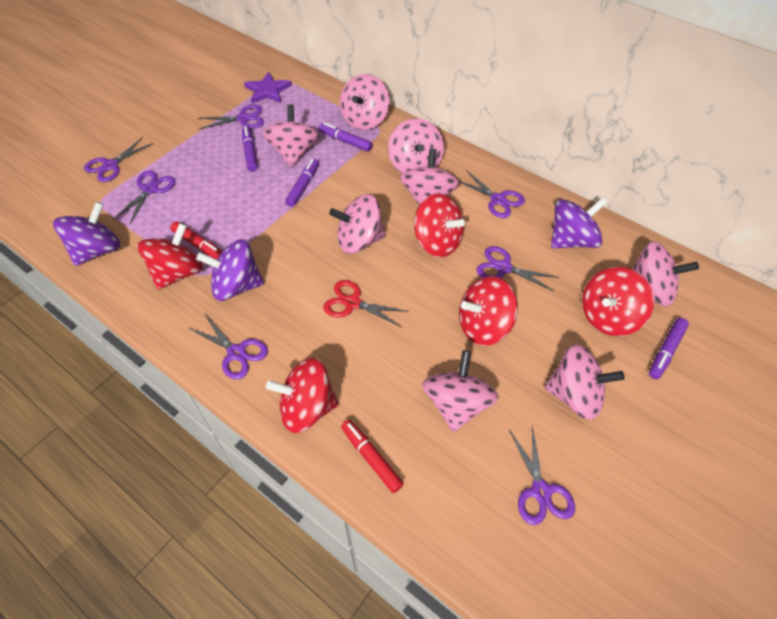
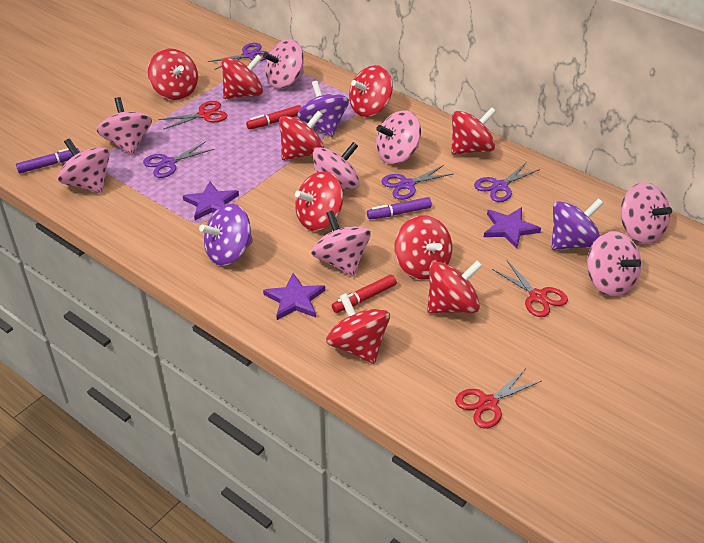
purple marker: [242,126,258,172] [285,158,319,207] [319,122,373,152] [649,318,689,379] = 4 -> [16,148,80,173] [367,197,432,219] = 2
purple scissors: [84,137,154,182] [113,171,176,225] [189,315,268,380] [199,105,264,129] [458,170,525,218] [476,246,560,292] [509,425,575,525] = 7 -> [143,141,214,178] [207,43,269,70] [382,165,453,200] [474,162,540,202] = 4
purple star: [244,72,292,103] = 1 -> [183,181,239,220] [263,273,325,320] [484,207,541,249] = 3
red scissors: [323,280,409,327] = 1 -> [158,101,228,130] [455,368,542,429] [492,261,568,317] = 3
red spinning top: [137,223,203,290] [266,357,339,433] [414,194,465,257] [459,276,518,346] [582,267,654,336] = 5 -> [148,49,198,100] [222,55,263,99] [279,111,324,160] [295,171,343,231] [326,293,390,364] [349,65,393,117] [394,215,452,279] [427,260,483,314] [451,107,496,155] = 9

